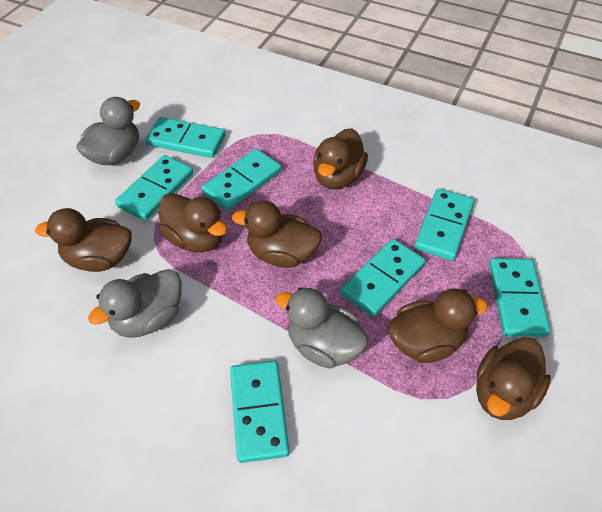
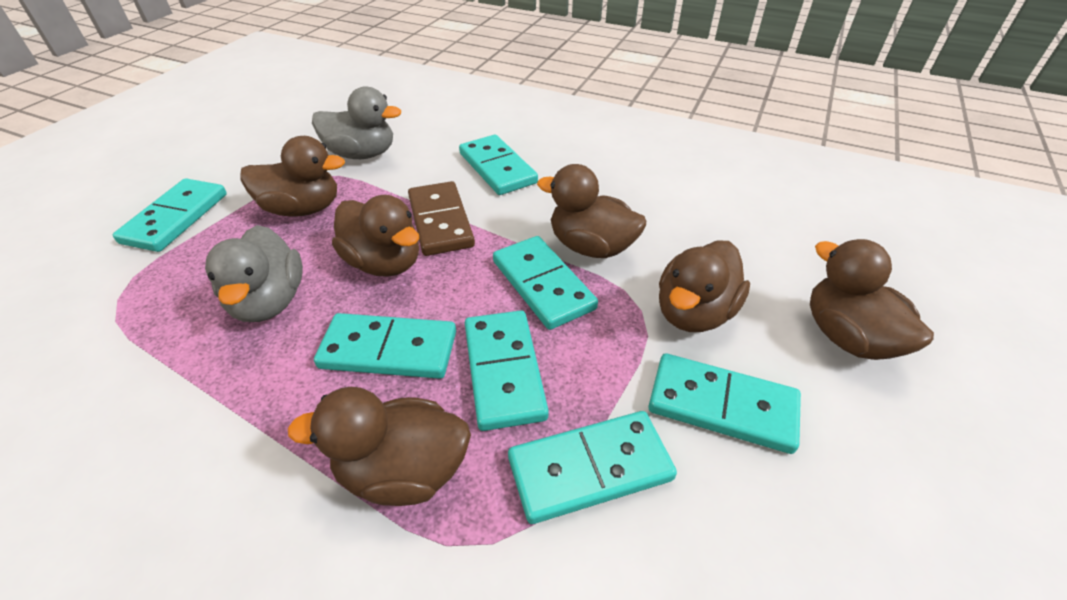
brown domino: none = 0 -> [408,181,475,256] = 1
grey duck: [76,97,140,165] [88,269,181,338] [275,287,369,369] = 3 -> [205,225,303,322] [312,86,401,159] = 2

